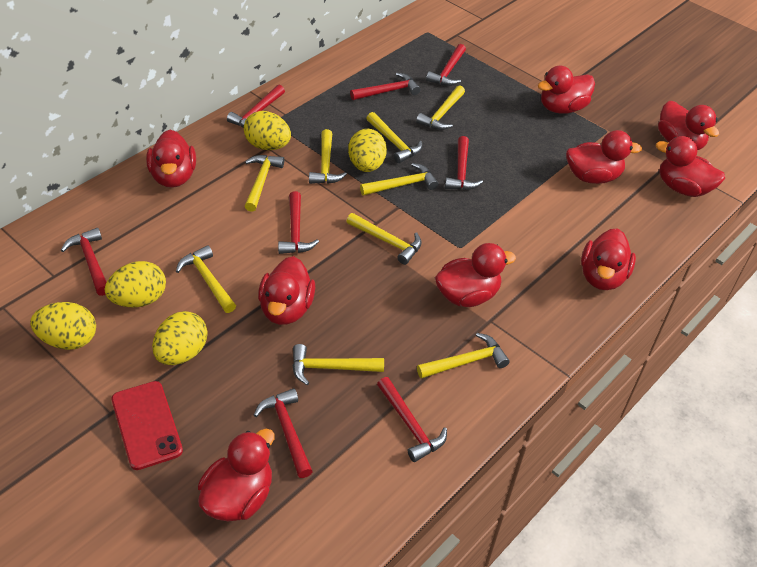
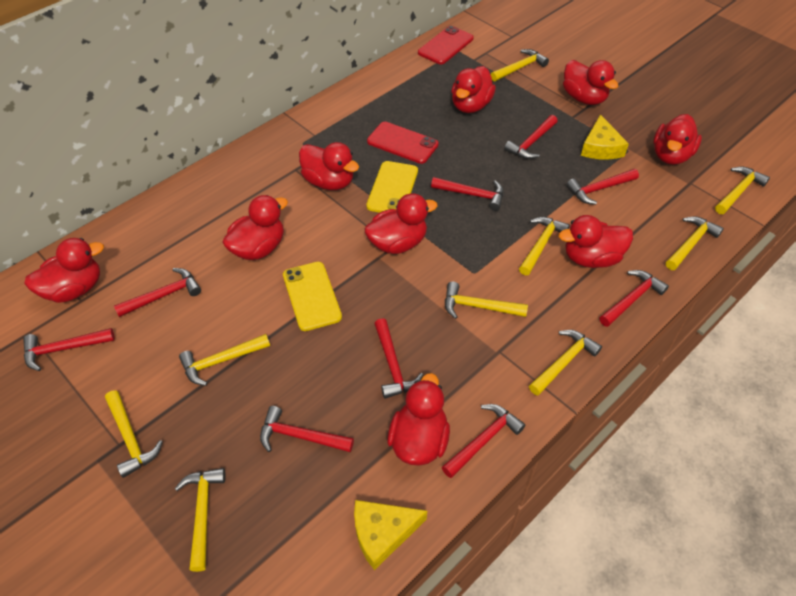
red hammer: [61,228,107,296] [227,85,285,128] [254,388,313,478] [278,191,319,254] [350,73,420,100] [377,377,447,462] [426,44,466,86] [445,136,483,190] = 8 -> [23,328,115,371] [114,268,201,317] [260,406,354,452] [374,318,423,399] [431,177,504,211] [442,404,525,478] [504,115,558,159] [566,169,639,205] [599,270,669,327] = 9
red phone: [112,381,183,470] = 1 -> [367,122,439,164] [418,26,474,64] = 2
yellow cheese: none = 0 -> [354,500,427,570] [581,114,629,160] = 2
yellow egg: [30,302,96,350] [105,261,166,308] [152,311,208,365] [244,111,291,150] [348,129,387,172] = 5 -> none = 0
yellow phone: none = 0 -> [283,262,342,331] [366,161,418,213] = 2

